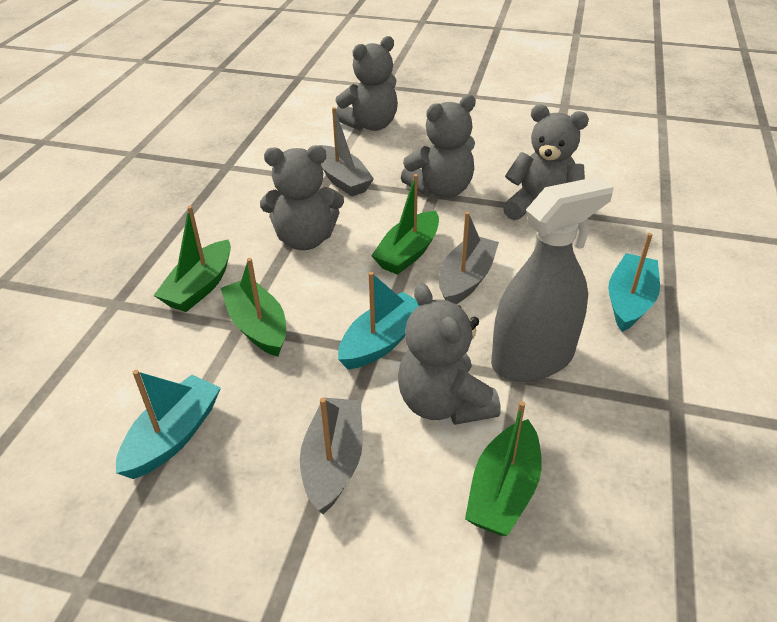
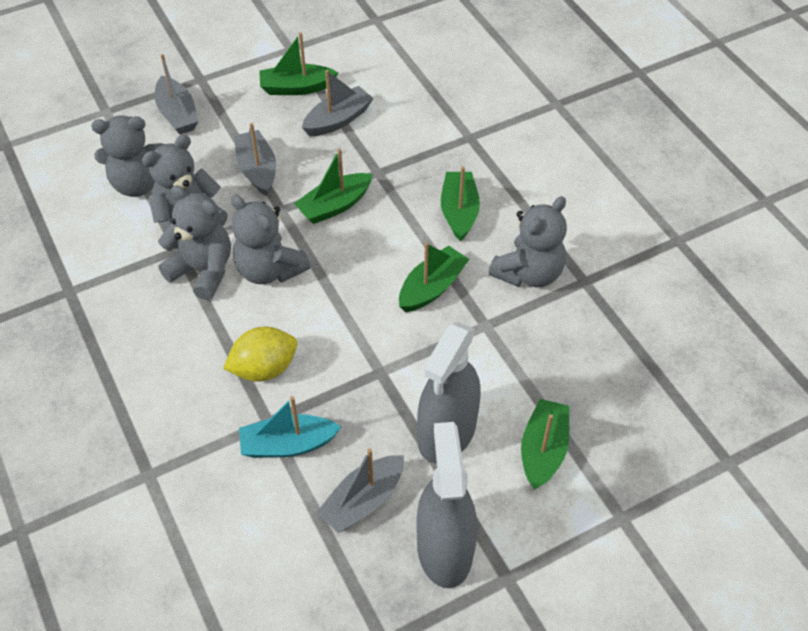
green boat: [153,206,231,312] [221,258,286,357] [371,174,439,275] [465,401,542,536] = 4 -> [259,32,338,95] [294,148,373,224] [399,242,469,312] [441,166,480,242] [521,399,569,490] = 5
grey boat: [300,397,363,514] [320,107,374,197] [439,212,499,304] = 3 -> [155,54,198,134] [234,123,276,196] [302,70,374,136] [317,448,404,533] = 4
grey spray bottle: [491,176,614,382] = 1 -> [416,422,477,588] [417,322,481,463] = 2
turquoise boat: [116,370,221,479] [338,272,419,370] [608,233,660,332] = 3 -> [239,396,341,458] = 1
yellow lemon: none = 0 -> [223,327,297,382] = 1

